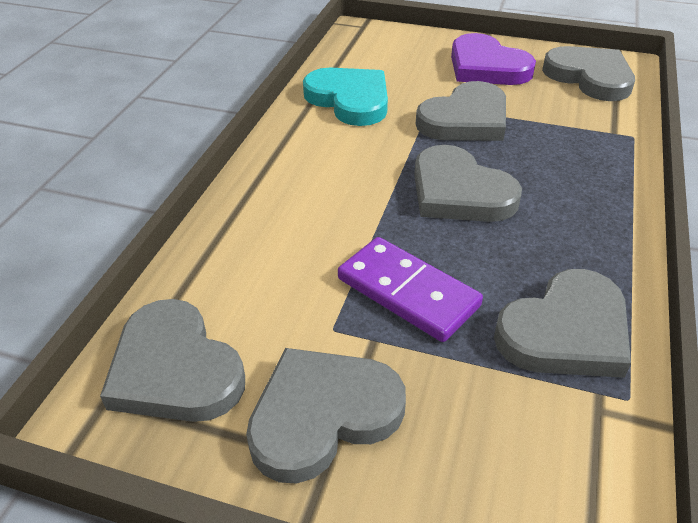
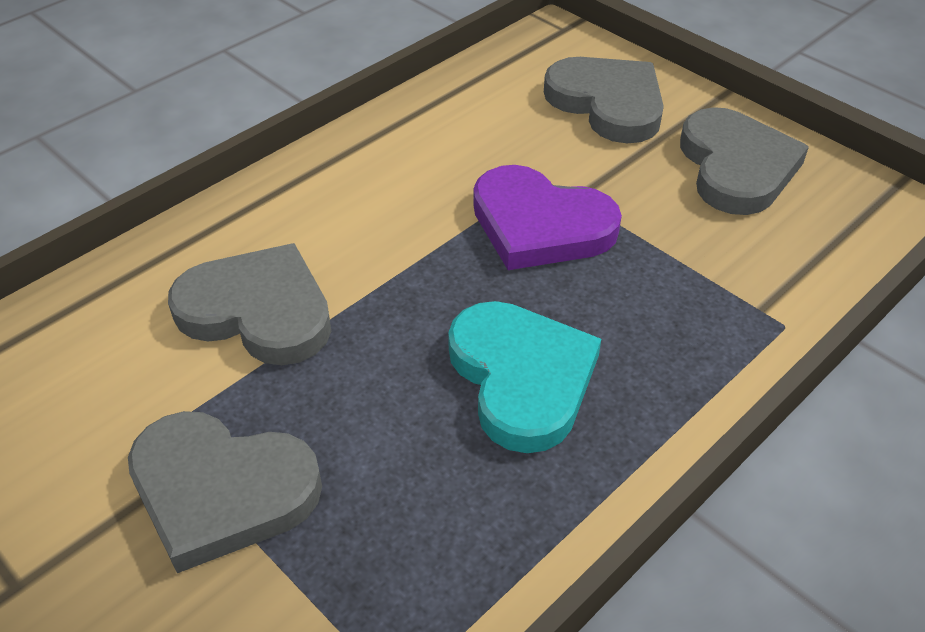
grey heart: [100,299,245,422] [246,348,406,484] [414,145,522,222] [416,81,506,141] [494,269,631,378] [542,46,635,101] = 6 -> [128,411,322,573] [168,243,331,365] [544,57,664,143] [680,107,809,215] = 4
purple domino: [338,237,483,342] = 1 -> none = 0

